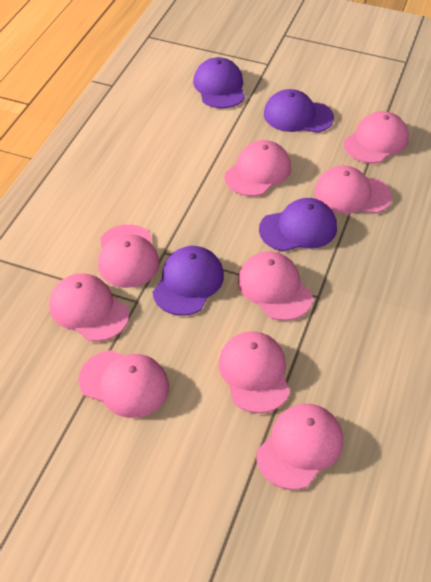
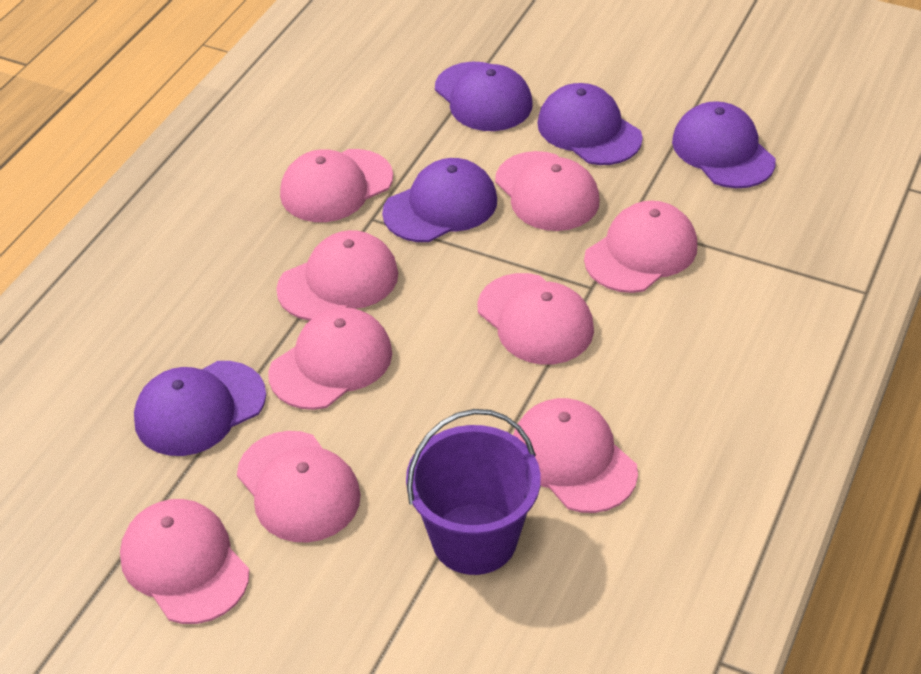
purple bucket: none = 0 -> [406,409,541,575] = 1
purple cap: [153,246,224,316] [193,57,245,108] [259,198,337,252] [264,89,334,133] = 4 -> [134,361,266,456] [382,158,497,242] [435,62,533,131] [537,83,643,165] [672,101,776,188] = 5

